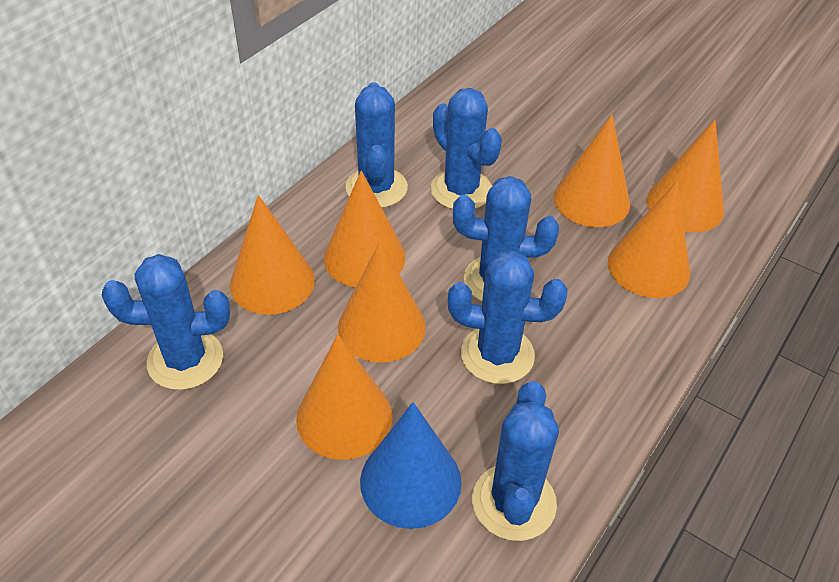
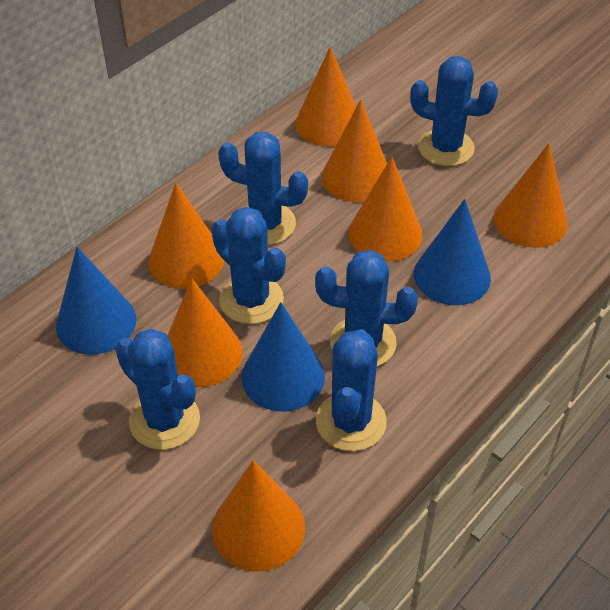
blue cone: [360,402,461,529] = 1 -> [56,247,136,355] [241,302,325,412] [414,199,491,305] = 3

